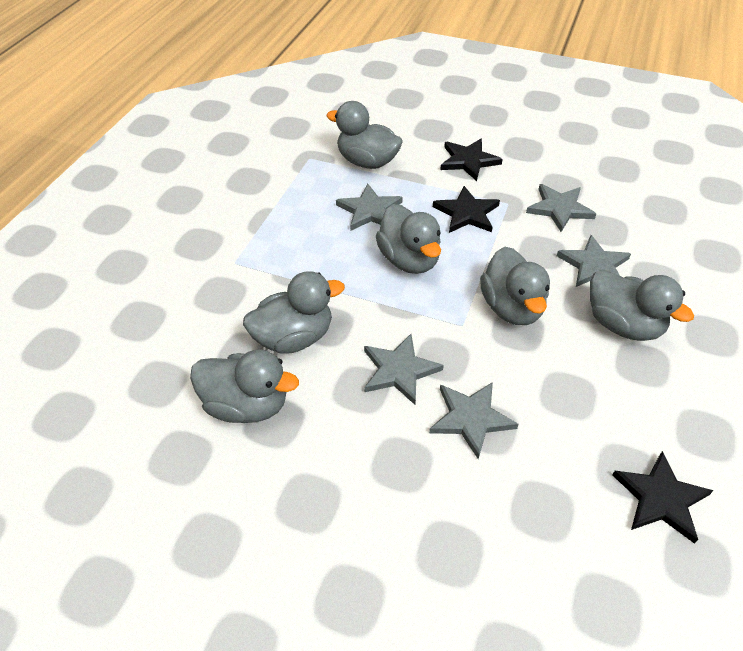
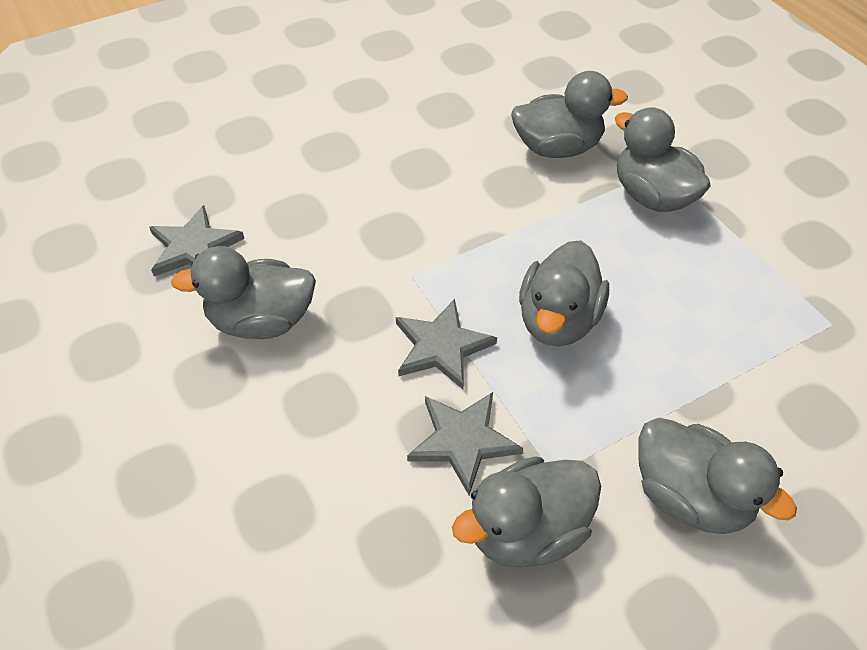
black star: [433,186,500,233] [440,139,503,181] [613,451,714,544] = 3 -> none = 0
grey star: [336,184,403,231] [364,334,444,405] [429,382,519,459] [526,184,596,232] [557,235,631,287] = 5 -> [149,205,244,276] [396,299,497,390] [407,392,523,495] = 3

